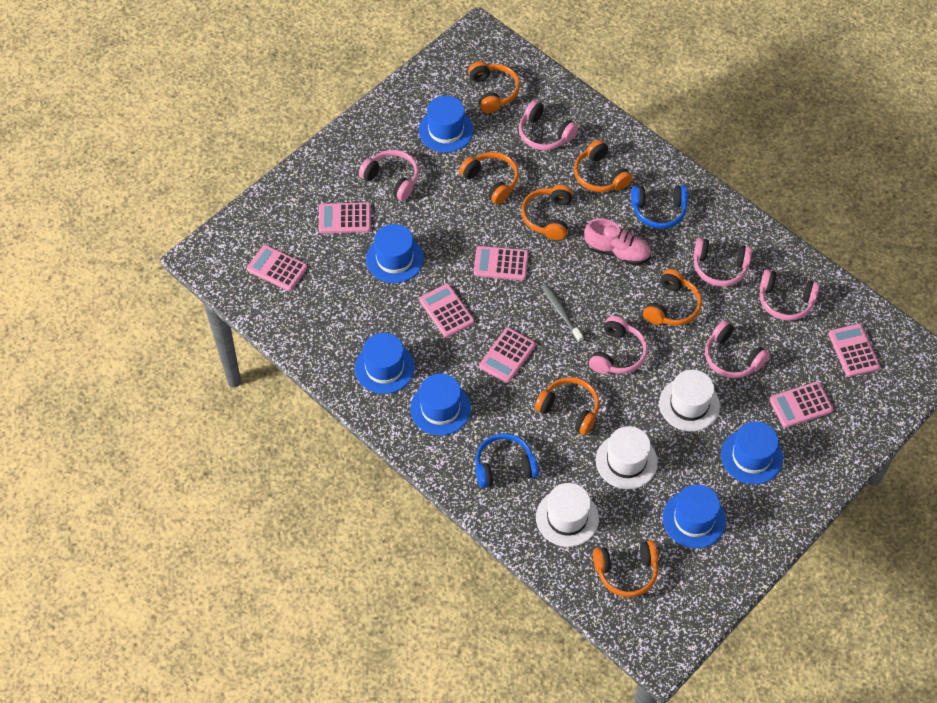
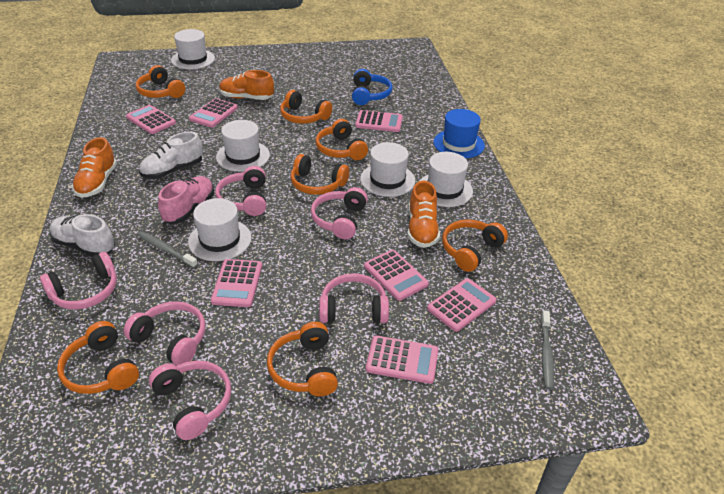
blue hat: [355,333,415,394] [366,224,424,283] [410,373,471,435] [419,96,474,152] [663,484,726,548] [721,421,783,484] = 6 -> [434,109,485,158] = 1
blue headphones: [475,433,539,488] [631,185,688,229] = 2 -> [352,69,393,105] = 1
grey toothbrush: [541,284,584,342] = 1 -> [137,231,198,268] [541,311,554,390] = 2
orange shoe: none = 0 -> [72,137,117,198] [219,70,274,100] [408,181,440,248] = 3
white hat: [536,483,599,547] [596,426,658,489] [659,370,720,431] = 3 -> [171,29,215,69] [188,198,252,261] [216,120,270,172] [360,142,415,197] [419,152,473,207] = 5
white shoe: none = 0 -> [49,214,115,257] [139,132,203,179] = 2

